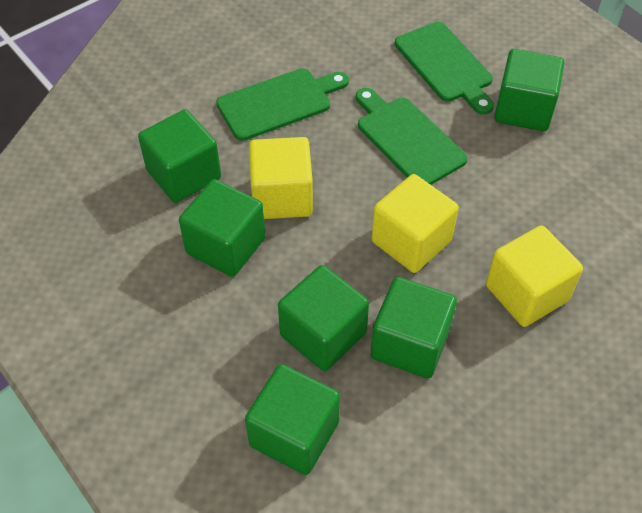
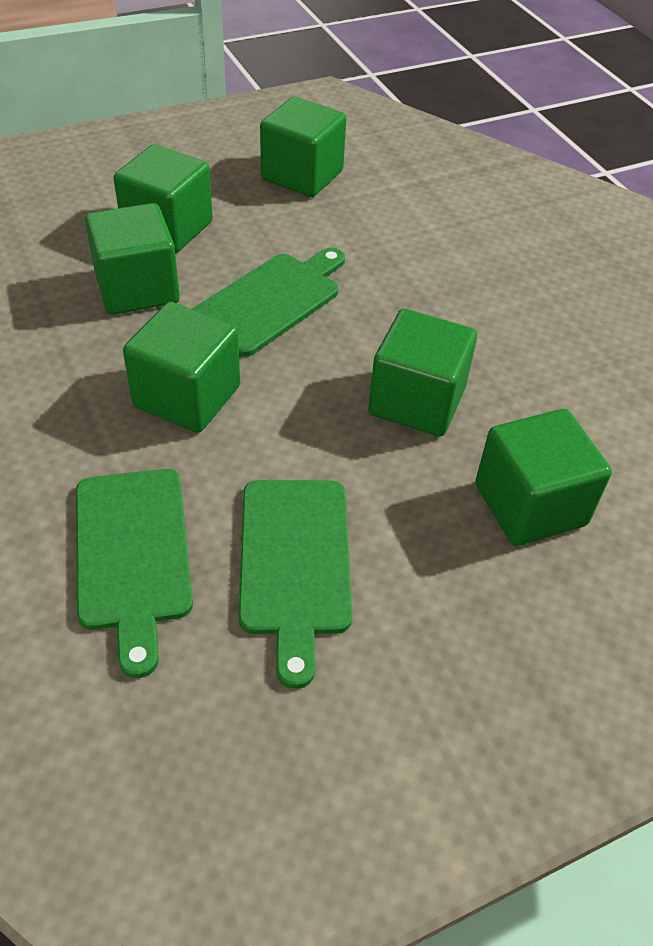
yellow cube: [249,137,313,219] [371,174,459,273] [486,225,583,327] = 3 -> none = 0

